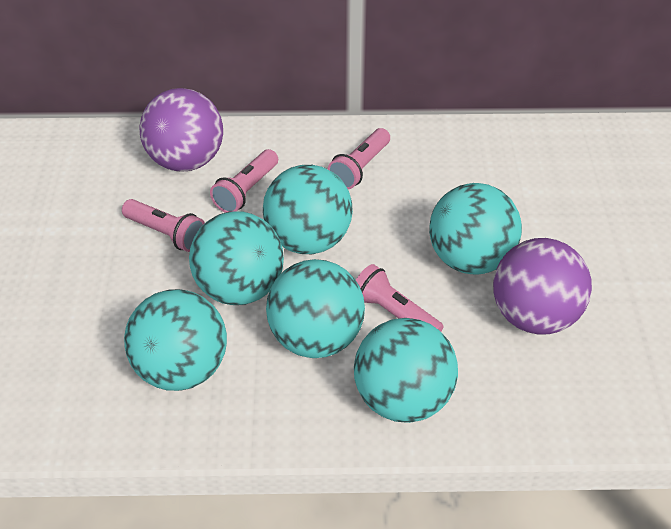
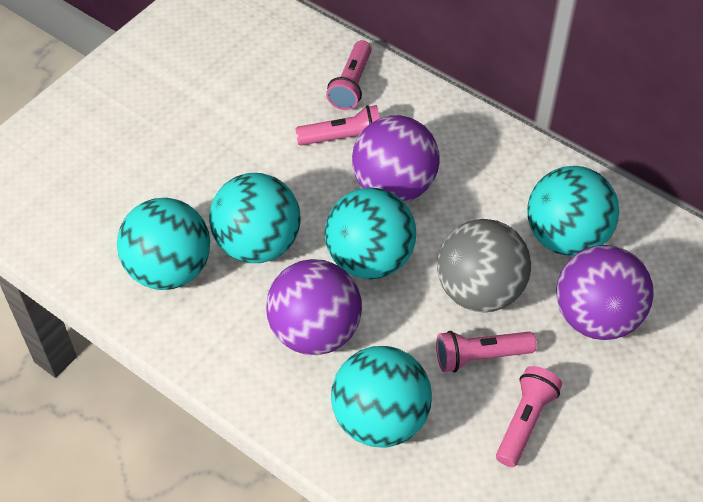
grey ball: none = 0 -> [437,219,531,312] = 1
purple ball: [140,88,223,172] [493,238,592,335] = 2 -> [266,259,362,355] [352,115,440,202] [556,245,654,340] = 3
turquoise ball: [124,289,227,391] [189,211,284,305] [263,165,353,254] [266,259,365,358] [354,318,458,423] [429,183,522,275] = 6 -> [117,198,210,290] [209,173,301,263] [325,188,416,279] [331,346,432,448] [527,166,619,256] = 5

